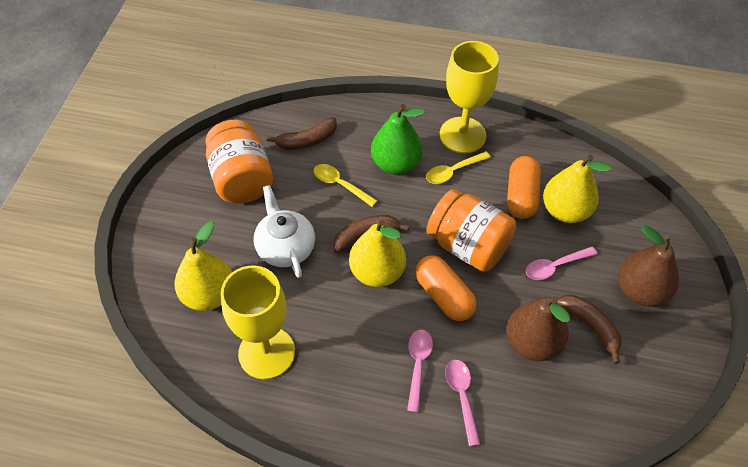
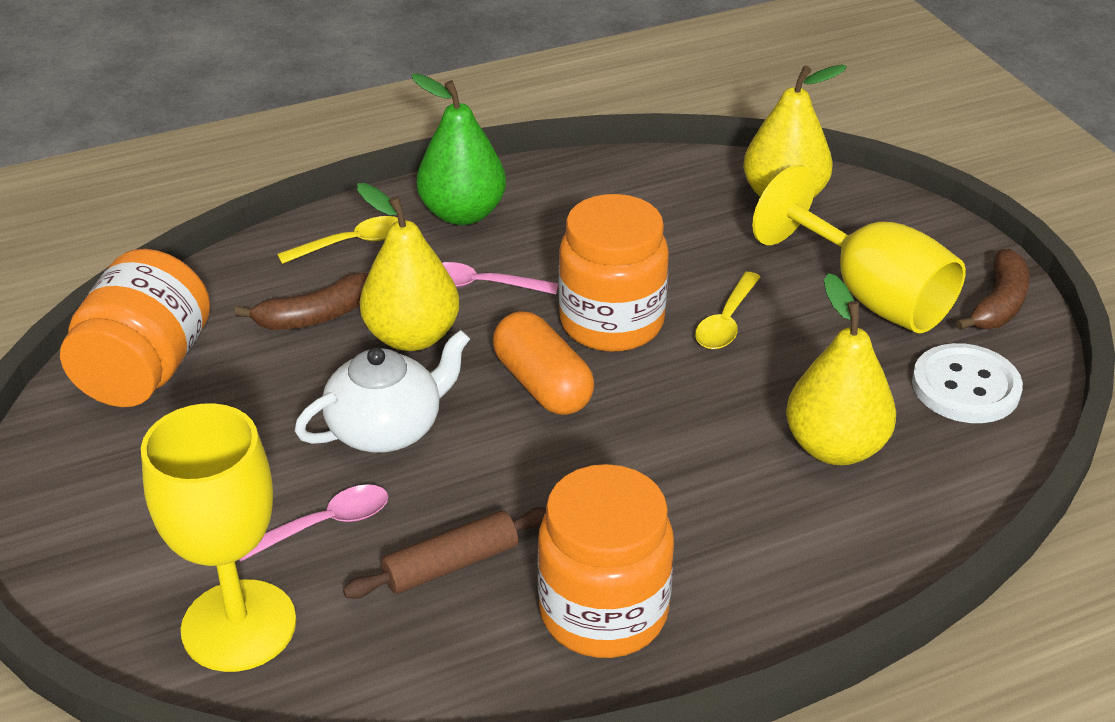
brown banana: [267,117,337,150] [333,215,410,253] [557,295,622,364] = 3 -> [235,272,369,330] [956,249,1030,330] = 2
brown pear: [507,296,570,361] [618,225,679,307] = 2 -> none = 0
brown rolling pin: none = 0 -> [343,507,546,599] = 1
orange capsule: [415,255,477,321] [507,156,541,219] = 2 -> [493,311,594,415] = 1
orange jar: [205,120,273,204] [427,189,517,272] = 2 -> [60,249,210,407] [538,464,674,658] [559,194,669,352] = 3
pink spoon: [407,330,433,413] [445,360,480,446] [526,246,597,280] = 3 -> [239,484,388,562] [442,262,558,294] = 2
white button: none = 0 -> [912,343,1023,423] = 1

